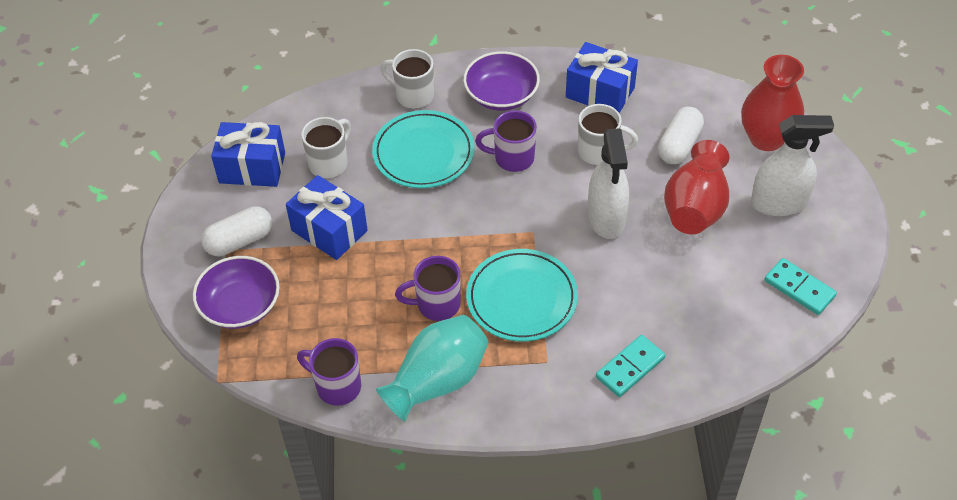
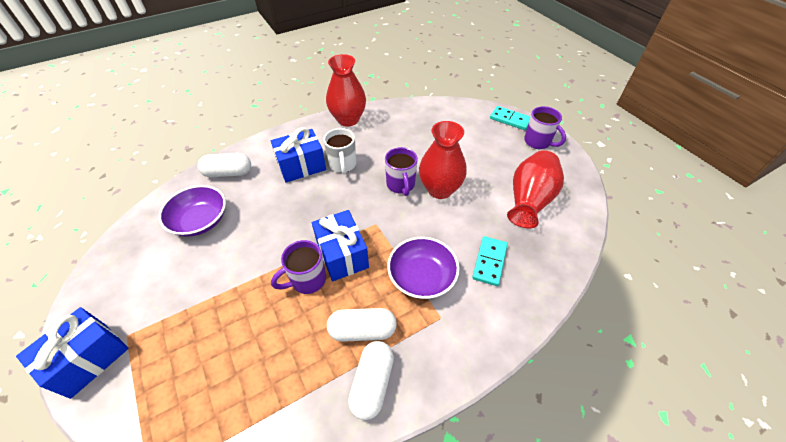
red vase: [664,140,729,234] [741,55,804,151] = 2 -> [326,54,366,127] [419,121,467,199] [507,150,564,228] = 3
turquoise plate: [372,110,475,188] [466,249,578,342] = 2 -> none = 0
turquoise vase: [376,315,489,422] = 1 -> none = 0
white capsule: [201,206,272,256] [658,107,704,164] = 2 -> [198,153,251,177] [327,308,397,342] [348,341,394,420] = 3
white mug: [301,117,351,178] [380,49,434,109] [578,104,638,165] = 3 -> [324,128,356,175] = 1
white spray bottle: [588,128,629,239] [751,115,834,216] = 2 -> none = 0

